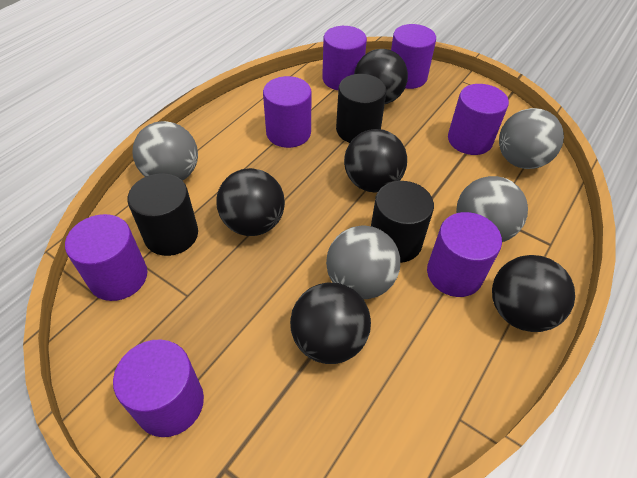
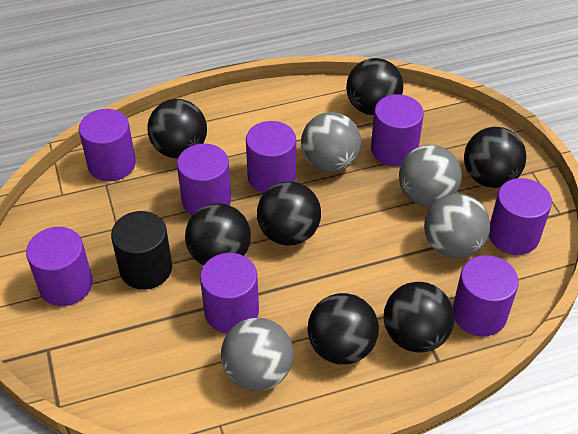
black ball: [217,168,285,236] [290,282,371,364] [344,129,407,192] [354,49,408,104] [492,255,575,332] = 5 -> [147,99,207,158] [185,203,251,265] [257,181,321,246] [307,293,379,365] [346,58,403,115] [384,282,455,353] [464,127,527,188] = 7
black cylinder: [127,173,198,256] [336,74,387,143] [371,181,434,263] = 3 -> [111,211,172,290] = 1
purple cylinder: [65,214,147,301] [113,339,204,437] [263,76,312,148] [322,26,367,90] [391,24,436,89] [427,212,502,297] [448,84,509,155] = 7 -> [26,227,93,306] [79,109,136,181] [177,144,231,215] [200,253,259,334] [246,121,296,193] [371,95,424,166] [453,255,519,336] [489,178,552,255] = 8

